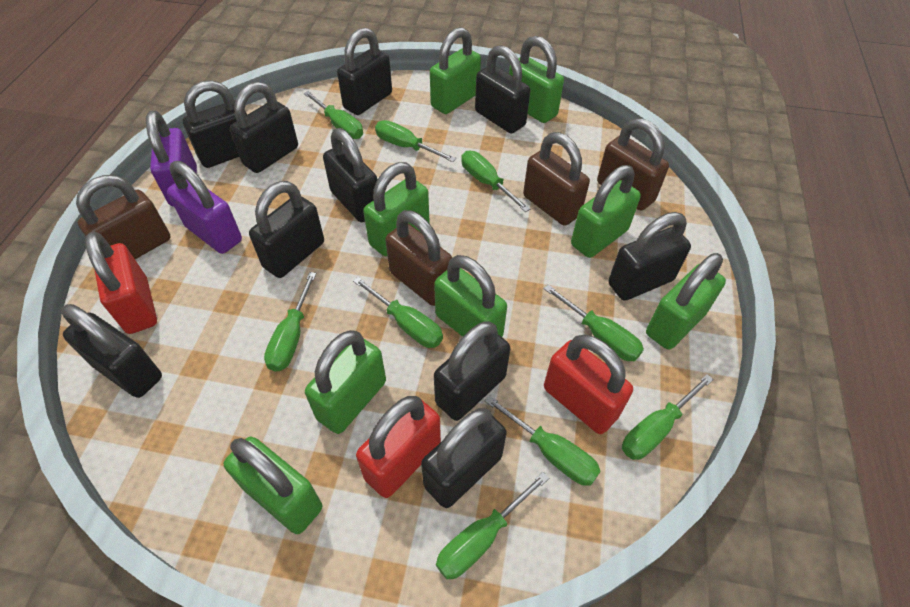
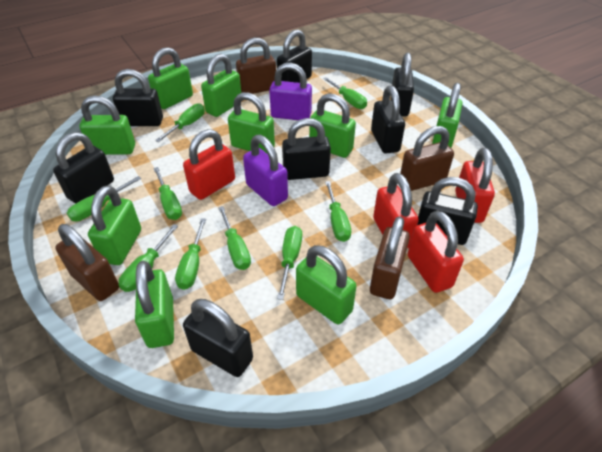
black padlock: [61,304,162,398] [183,80,247,168] [230,82,298,173] [249,181,324,278] [323,128,378,222] [337,27,392,115] [421,408,507,508] [434,321,510,421] [475,45,530,133] [608,212,691,301] = 10 -> [53,132,114,204] [113,69,163,126] [183,299,253,377] [277,29,312,83] [282,118,331,180] [371,85,405,154] [391,52,414,117] [418,177,478,245] = 8
green padlock: [224,437,322,534] [305,330,386,434] [363,162,430,256] [430,27,481,114] [434,255,507,337] [509,36,564,123] [571,165,641,258] [646,253,726,350] = 8 -> [80,95,135,155] [88,185,141,265] [135,261,174,348] [148,47,193,109] [201,54,241,117] [228,92,275,154] [296,245,357,324] [309,93,356,158] [432,83,463,148] = 9
red padlock: [85,231,157,334] [356,396,441,498] [544,335,633,434] = 3 -> [183,129,235,200] [373,173,419,248] [408,211,464,293] [455,148,495,223] = 4

